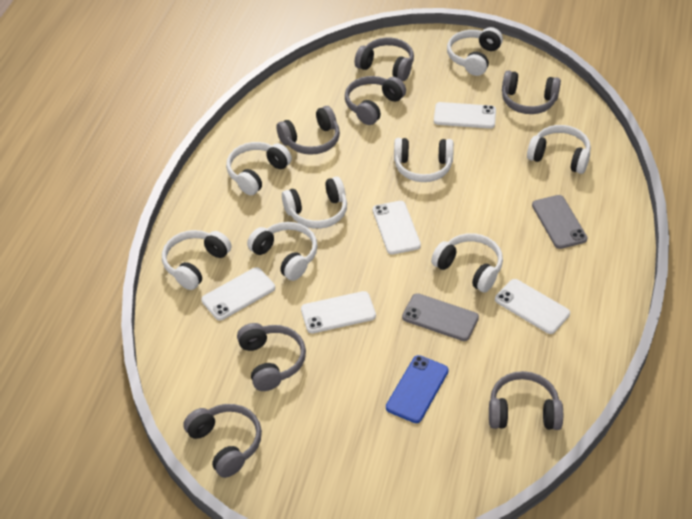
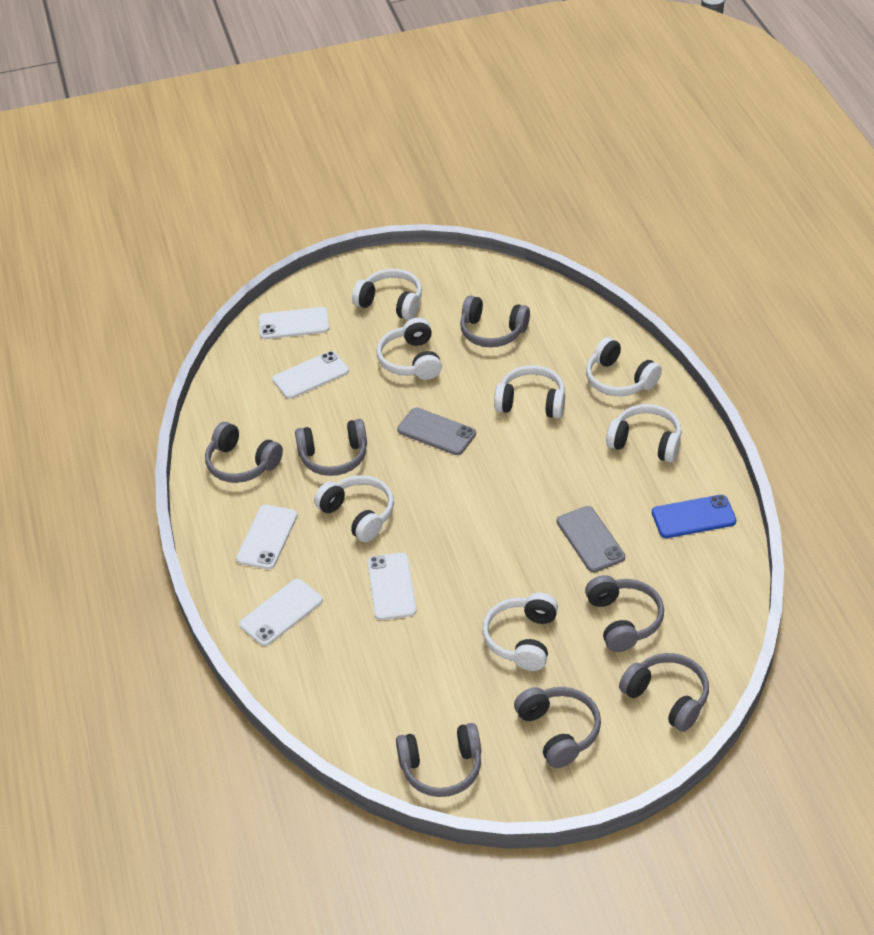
white headphones: [162,230,232,290] [226,142,292,195] [247,222,318,281] [282,177,347,229] [394,138,454,182] [431,233,503,293] [447,27,503,76] [527,125,591,174] = 8 -> [314,475,394,542] [352,269,422,320] [377,318,442,380] [482,593,558,671] [494,365,565,419] [586,337,662,396] [606,404,682,463] = 7

